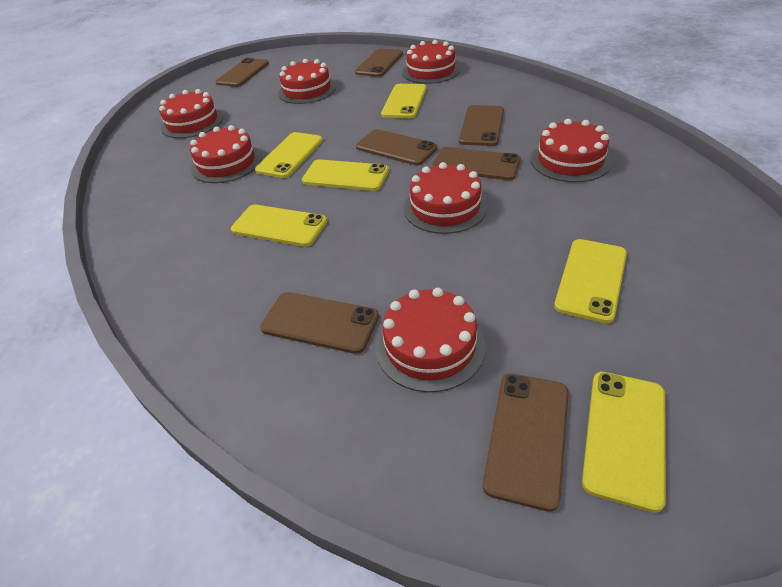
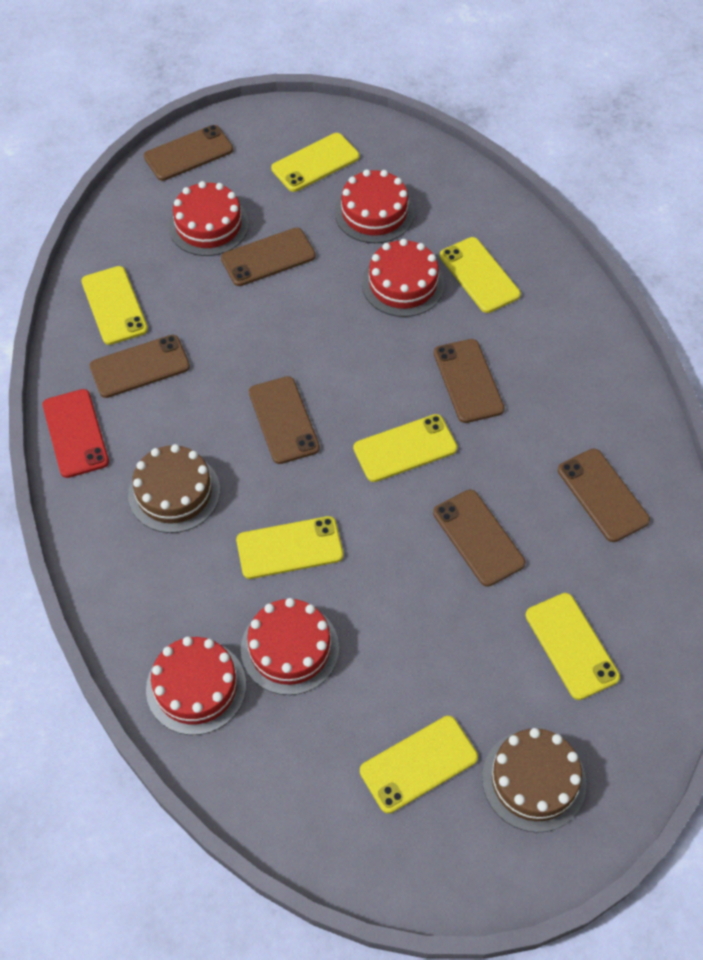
brown cake: none = 0 -> [128,444,220,533] [482,728,587,833] = 2
red cake: [159,89,224,138] [190,125,262,183] [278,59,336,104] [376,288,486,392] [402,40,460,84] [404,162,488,234] [531,119,612,182] = 7 -> [146,637,246,735] [168,181,249,256] [241,598,339,695] [335,169,414,243] [362,239,444,317] = 5
red phone: none = 0 -> [43,389,109,478] = 1
yellow phone: [231,205,327,247] [255,132,323,178] [302,159,389,191] [381,84,427,118] [554,239,627,323] [582,372,666,513] = 6 -> [81,266,148,345] [236,516,343,579] [271,133,360,192] [353,414,458,482] [360,716,478,814] [440,237,521,313] [526,593,620,700] = 7

